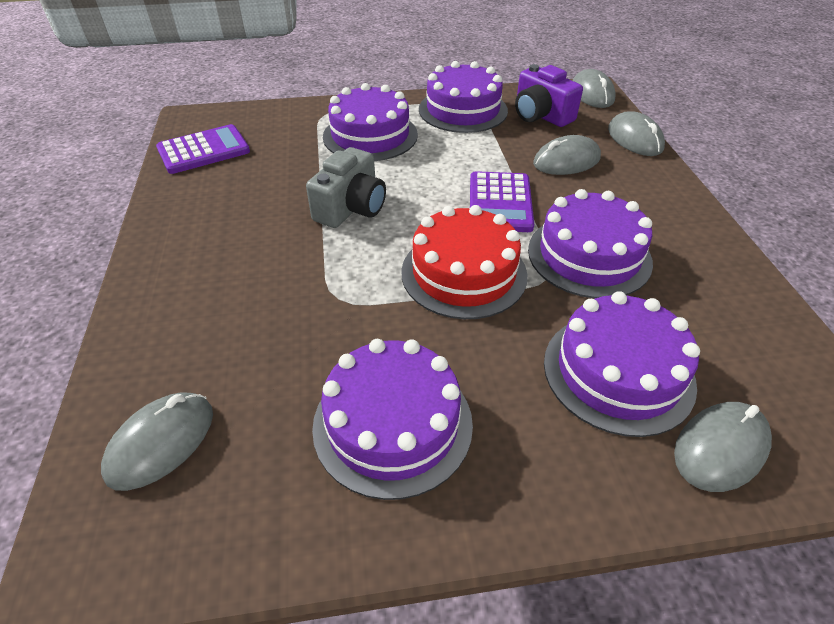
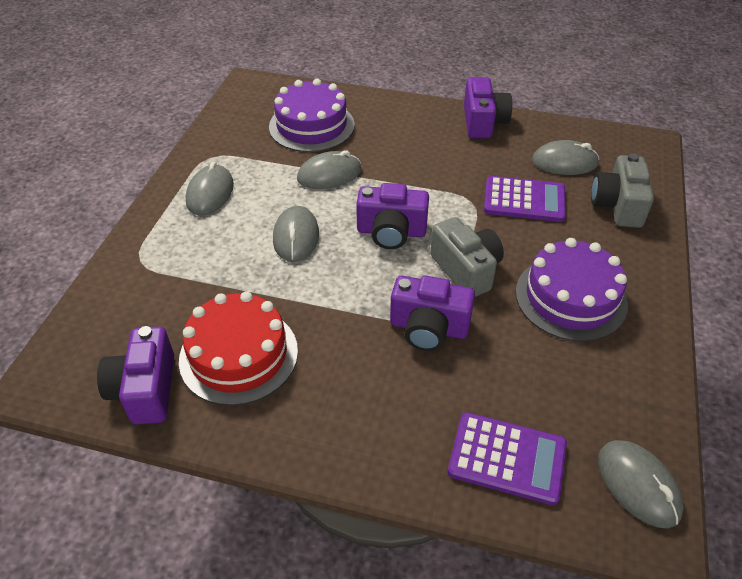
grey camera: [306,147,386,228] = 1 -> [430,217,504,297] [591,153,654,228] = 2
purple cake: [312,339,473,500] [323,83,418,161] [419,61,508,133] [528,189,653,299] [544,291,700,437] = 5 -> [269,79,355,152] [516,238,628,342] = 2
purple camera: [515,64,583,127] = 1 -> [97,326,174,424] [356,183,429,249] [390,275,475,351] [464,77,512,138] = 4

